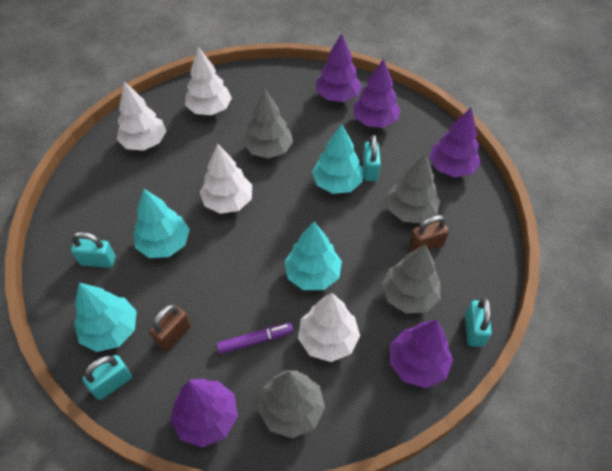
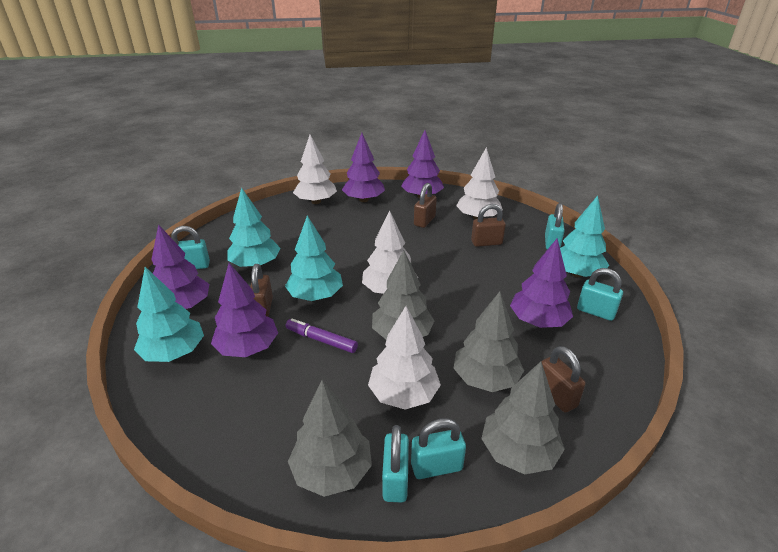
brown padlock: [149,305,191,352] [409,215,449,251] = 2 -> [250,264,273,317] [414,183,437,228] [471,204,506,247] [542,346,586,413] = 4
turquoise padlock: [71,232,115,268] [82,355,132,400] [363,135,381,181] [465,298,492,347] = 4 -> [171,226,210,269] [382,425,409,503] [411,418,466,479] [545,203,565,250] [577,268,623,321] = 5

